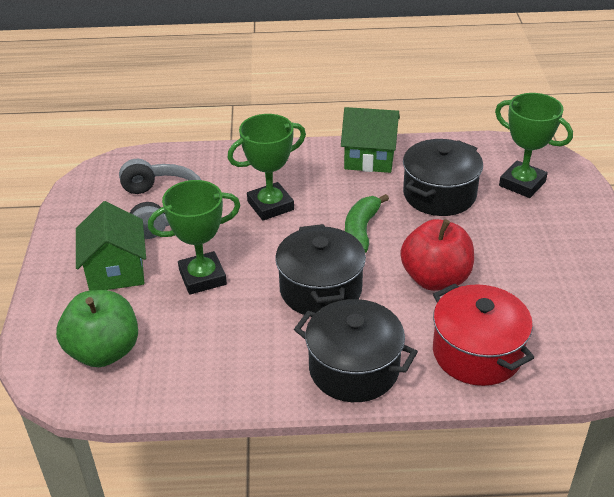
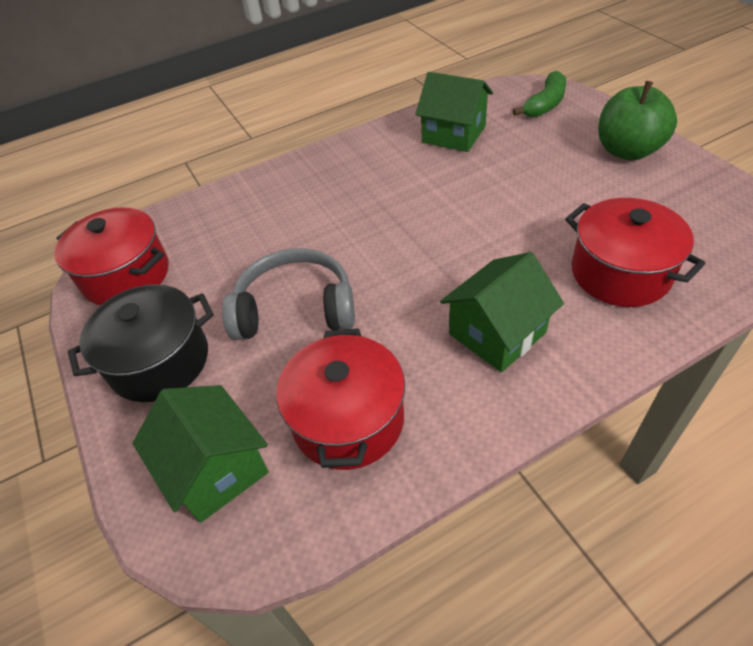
black pot: [275,224,366,315] [294,299,418,402] [403,139,483,216] = 3 -> [68,284,214,402] = 1
green house: [76,201,146,291] [341,107,400,173] = 2 -> [133,385,269,523] [415,72,493,152] [440,252,564,372] = 3
green trophy: [148,180,241,295] [227,114,306,221] [495,93,573,198] = 3 -> none = 0
red apple: [400,219,474,291] = 1 -> none = 0
red pot: [433,284,534,386] = 1 -> [54,207,169,306] [277,328,405,470] [565,198,706,307] = 3

